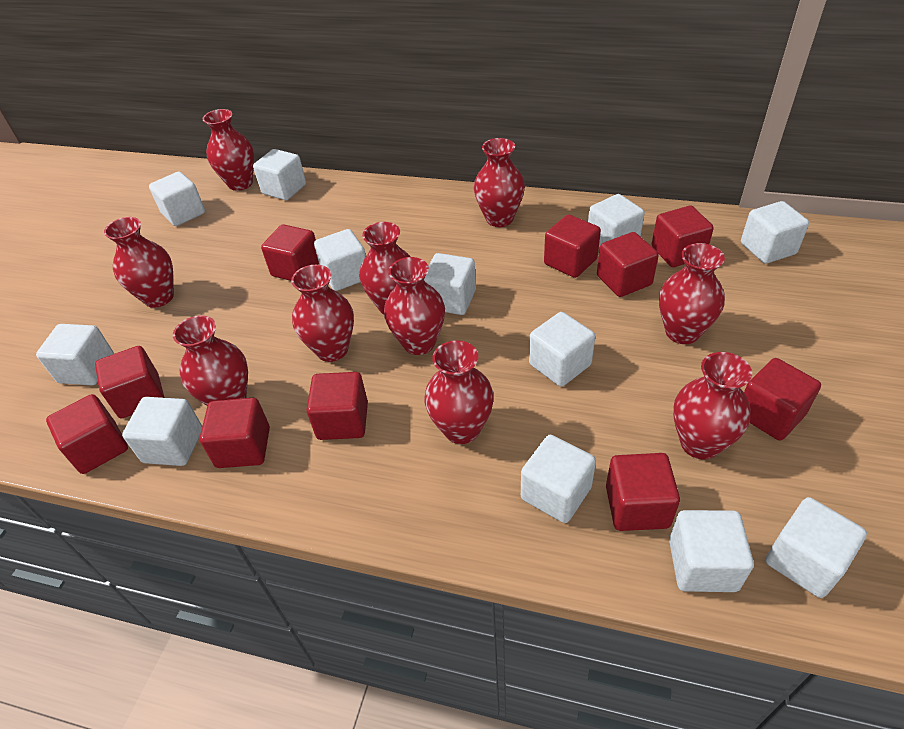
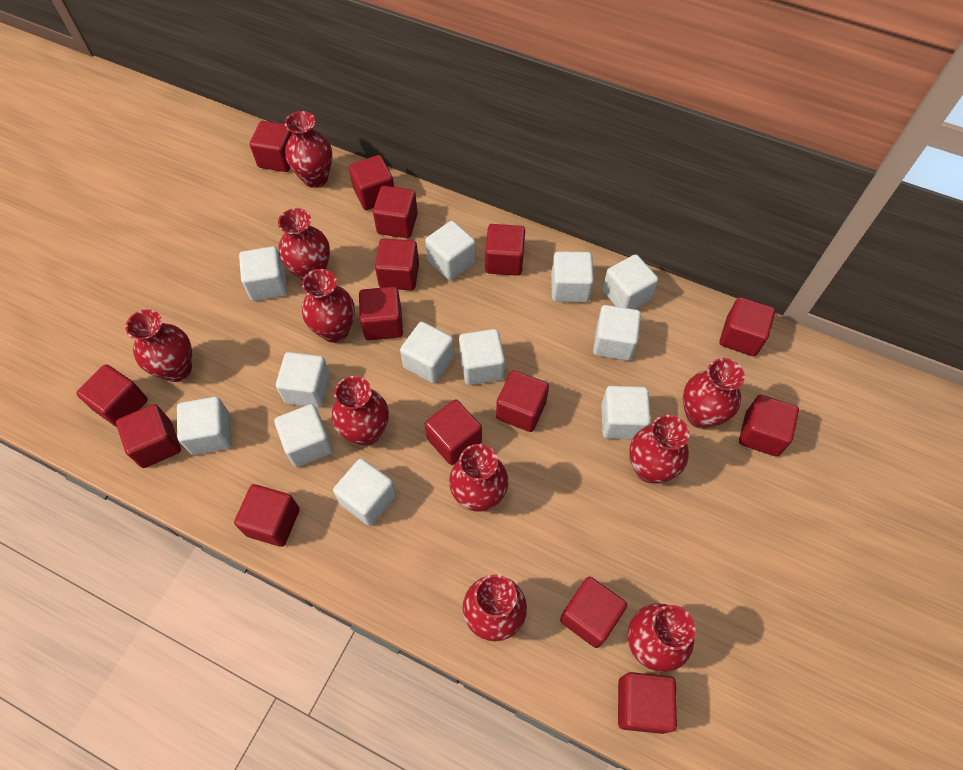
red cube: [46,394,128,474] [95,346,164,418] [200,398,270,468] [261,224,319,281] [306,372,368,440] [544,214,601,278] [597,232,659,297] [606,453,680,531] [652,206,714,267] [744,358,821,441] = 10 -> [76,364,148,427] [116,404,181,468] [234,484,300,547] [250,121,292,172] [349,155,394,210] [359,287,403,340] [373,186,418,238] [375,238,419,290] [425,399,482,465] [485,224,525,276] [496,370,549,432] [560,577,627,648] [618,672,677,734] [720,297,776,356] [739,395,799,456] = 15

